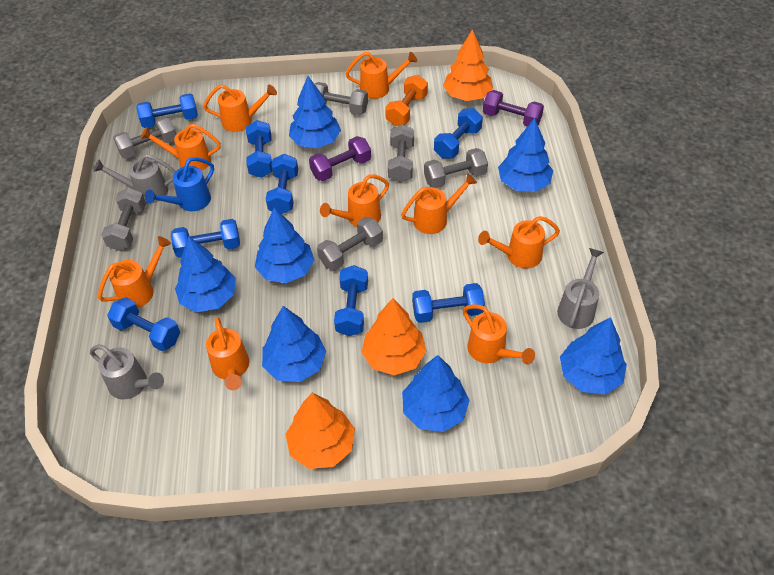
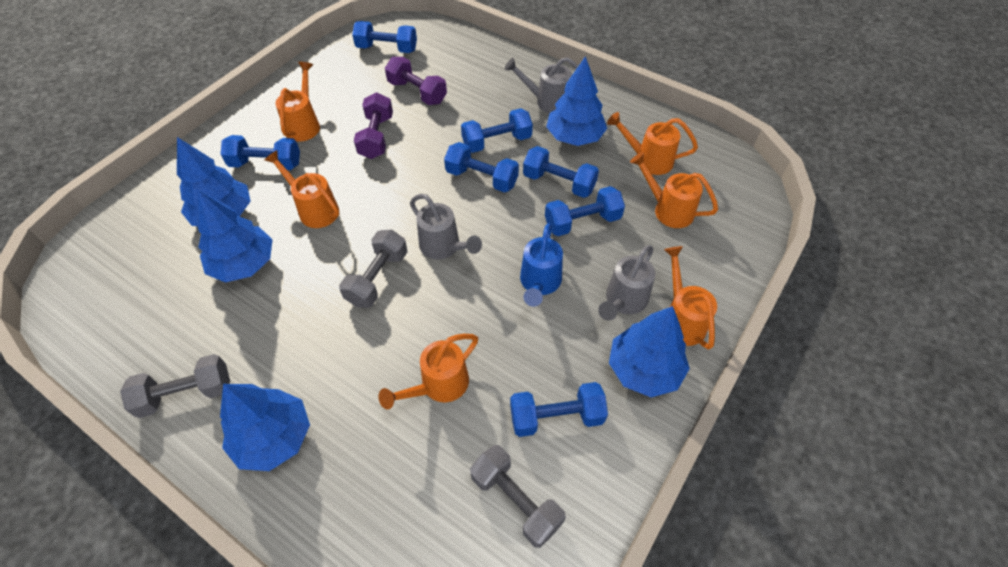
blue dumbbell: [107,297,180,351] [136,94,198,128] [171,219,240,258] [246,120,272,178] [266,154,298,214] [334,265,368,336] [412,283,485,323] [434,108,483,159] = 8 -> [220,135,300,170] [352,21,417,53] [444,142,519,193] [461,108,533,153] [510,382,608,437] [523,146,599,198] [545,186,625,236] = 7
blue tree: [175,236,236,312] [255,208,314,283] [262,306,327,382] [289,76,341,148] [402,355,470,432] [498,118,553,192] [560,317,627,395] = 7 -> [177,137,251,226] [196,190,273,282] [220,384,310,471] [546,56,607,146] [609,306,690,397] = 5
grey dumbbell: [101,187,146,251] [113,117,176,159] [314,82,368,115] [317,217,383,270] [388,124,414,183] [424,148,488,188] = 6 -> [120,354,230,418] [339,230,407,308] [470,445,566,548] = 3
orange dumbbell: [385,75,428,126] = 1 -> none = 0
orange tree: [286,393,355,469] [362,298,426,375] [443,29,493,101] = 3 -> none = 0
orange watering can: [98,236,171,308] [141,124,221,171] [203,84,277,132] [206,317,249,390] [320,174,389,227] [346,52,418,99] [401,173,477,234] [463,304,535,364] [478,216,560,268] = 9 -> [264,150,339,228] [276,62,320,142] [378,334,478,409] [607,112,698,175] [630,152,718,228] [664,246,717,350] = 6

